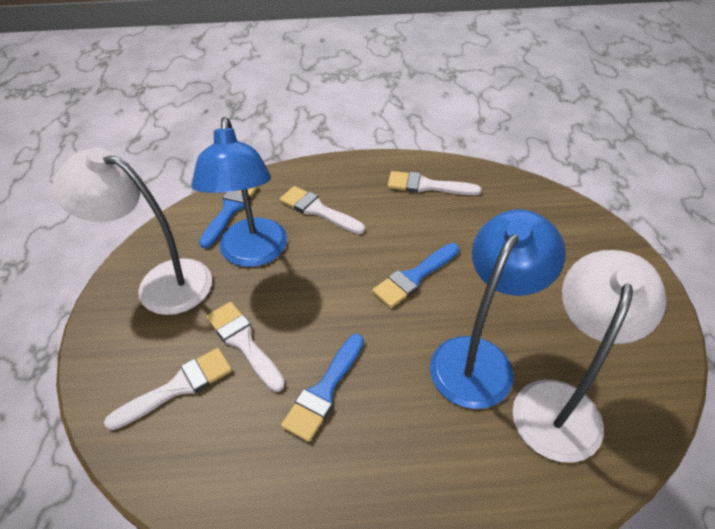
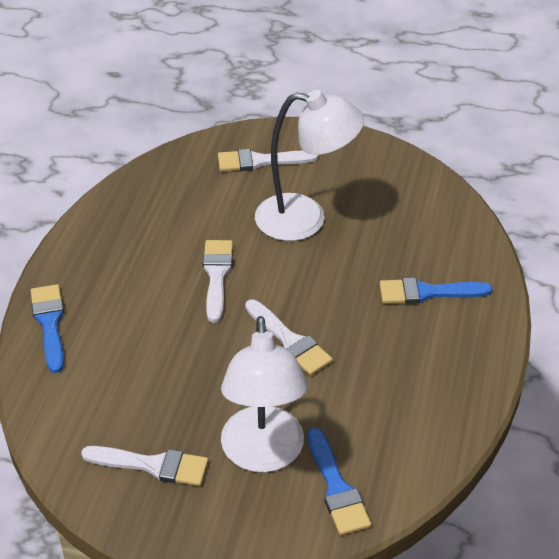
blue lamp: [191,117,287,267] [430,209,566,409] = 2 -> none = 0

